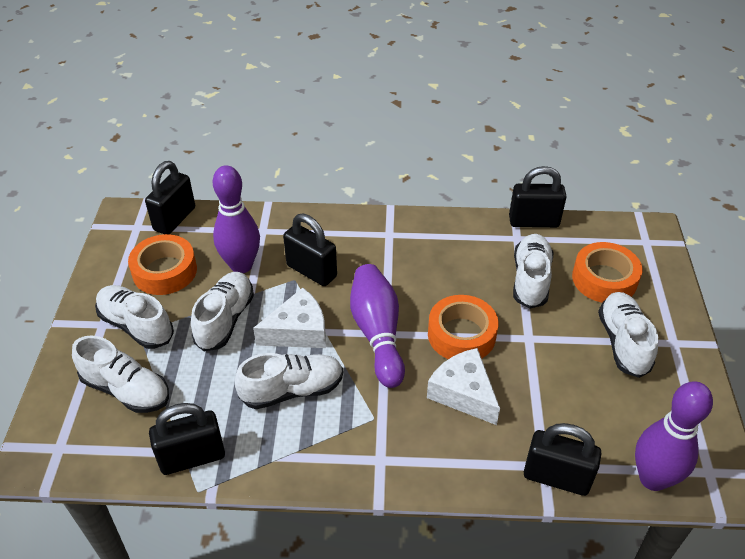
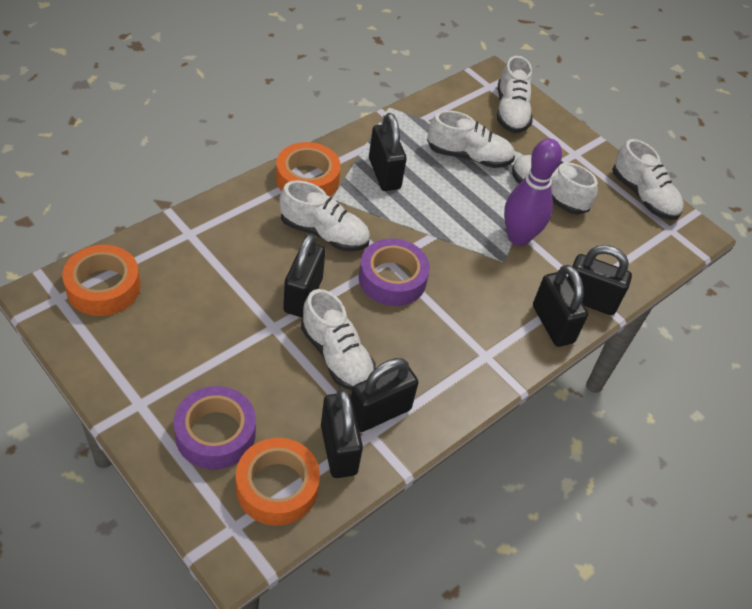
black padlock: [145,161,195,234] [149,403,225,475] [283,214,337,286] [509,166,567,228] [524,423,602,496] = 5 -> [283,234,325,317] [321,389,363,478] [351,358,419,432] [369,113,407,191] [533,265,588,347] [567,245,632,315] = 6
purple bowling pin: [213,165,260,273] [350,264,405,388] [635,381,713,491] = 3 -> [504,139,562,246] = 1
purple tape: none = 0 -> [174,386,256,469] [359,239,430,306] = 2
white cheese: [253,288,326,348] [427,348,500,425] = 2 -> none = 0

